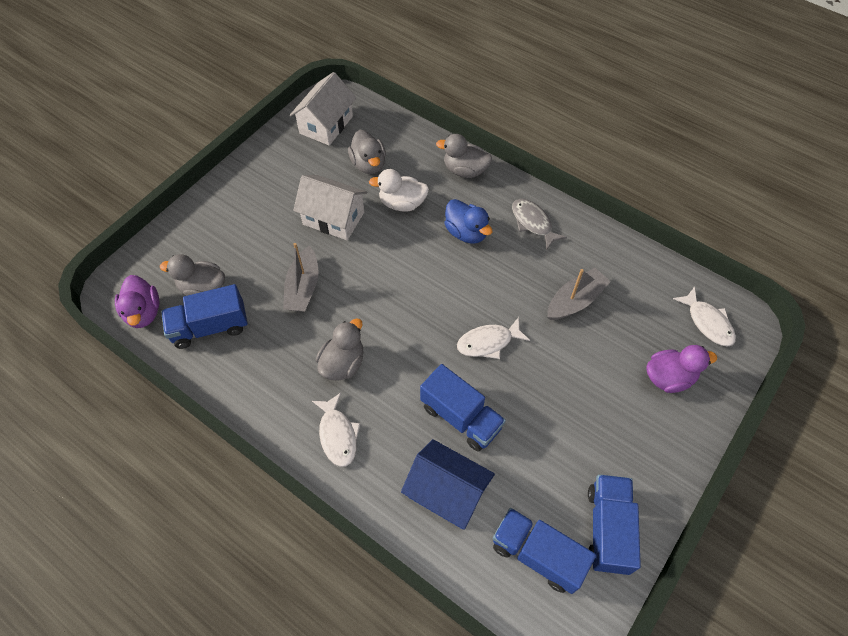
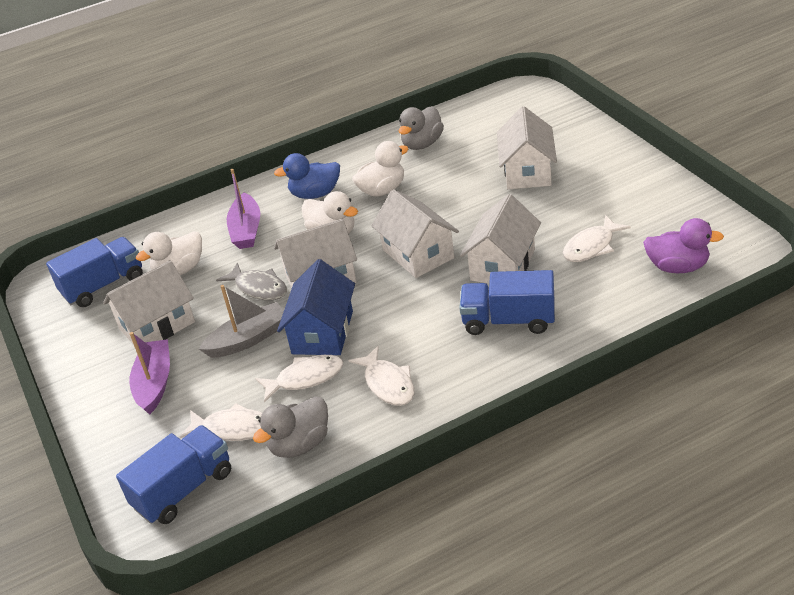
blue truck: [161,284,248,349] [420,364,506,451] [493,508,596,594] [588,474,641,575] = 4 -> [46,237,143,307] [116,425,231,524] [459,270,555,335] = 3
grey boat: [283,243,318,312] [547,268,611,320] = 2 -> [199,285,284,358] = 1
grey duck: [160,254,225,296] [316,318,364,381] [348,130,386,174] [436,134,492,178] = 4 -> [253,396,328,458] [398,106,444,150] = 2
purple boat: none = 0 -> [129,332,170,415] [227,169,260,249] = 2
purple duck: [115,275,159,328] [646,345,717,393] = 2 -> [643,218,724,273] = 1
white duck: [369,169,429,212] = 1 -> [136,231,202,275] [302,191,358,234] [352,141,409,197] = 3
white fish: [312,393,360,467] [457,317,530,359] [673,286,736,347] = 3 -> [180,403,262,441] [255,355,343,403] [348,346,414,406] [563,215,631,262] = 4
white house: [290,72,356,146] [293,175,367,240] = 2 -> [103,260,195,345] [274,219,357,288] [371,189,459,278] [460,194,541,284] [497,106,557,189] = 5

